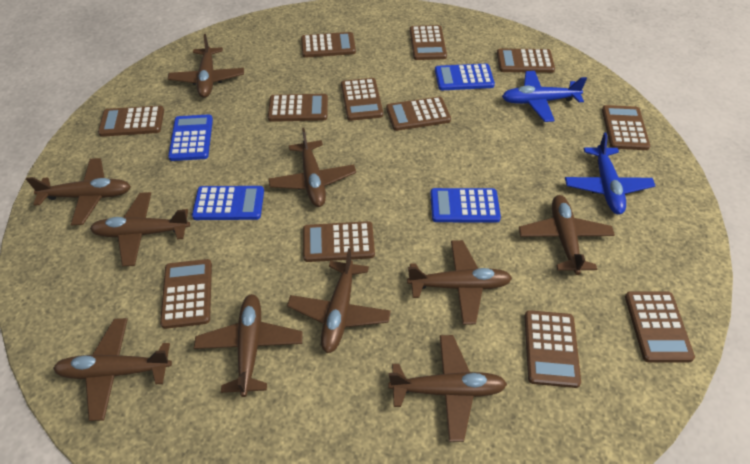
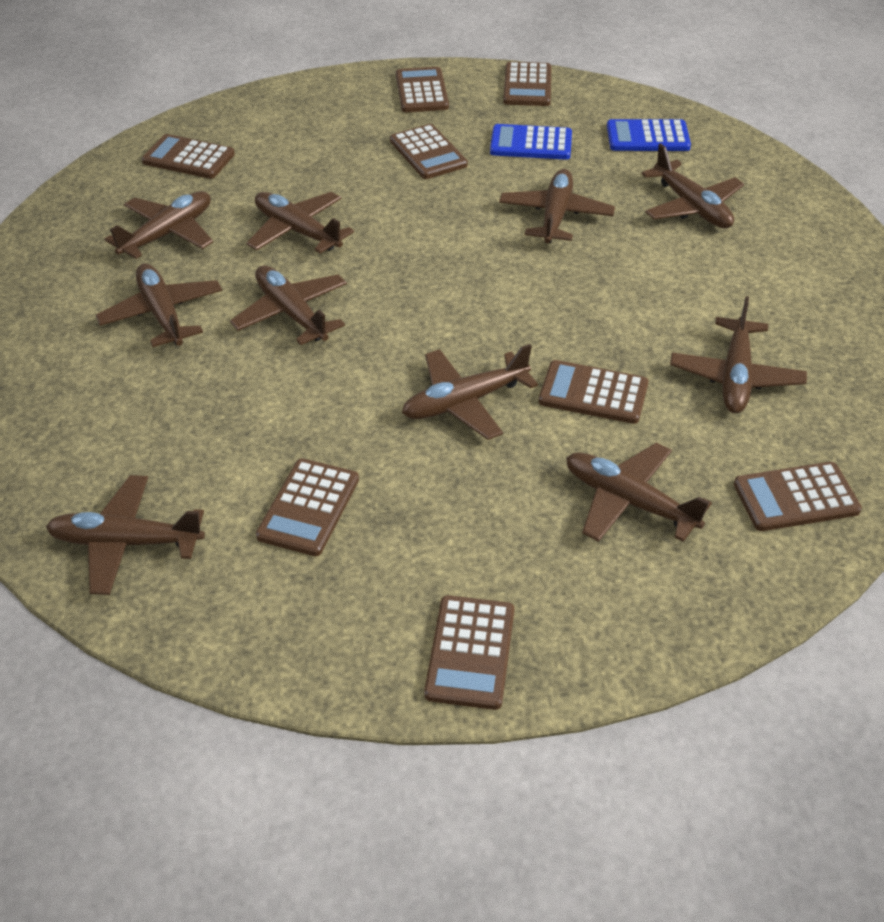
blue calculator: [168,114,213,161] [192,186,264,220] [430,188,501,223] [435,64,495,90] = 4 -> [490,124,572,160] [607,119,691,151] = 2
blue plane: [502,71,587,122] [565,132,656,214] = 2 -> none = 0
brown calculator: [98,106,164,137] [160,259,212,329] [268,94,328,122] [301,32,356,58] [303,221,375,262] [341,78,383,121] [386,97,451,131] [410,25,447,60] [497,49,555,73] [524,310,581,388] [602,105,650,150] [625,291,695,362] = 12 -> [142,134,235,179] [256,458,359,556] [390,124,468,179] [396,67,449,113] [424,595,515,710] [503,62,551,106] [539,360,649,424] [734,462,862,531] = 8

